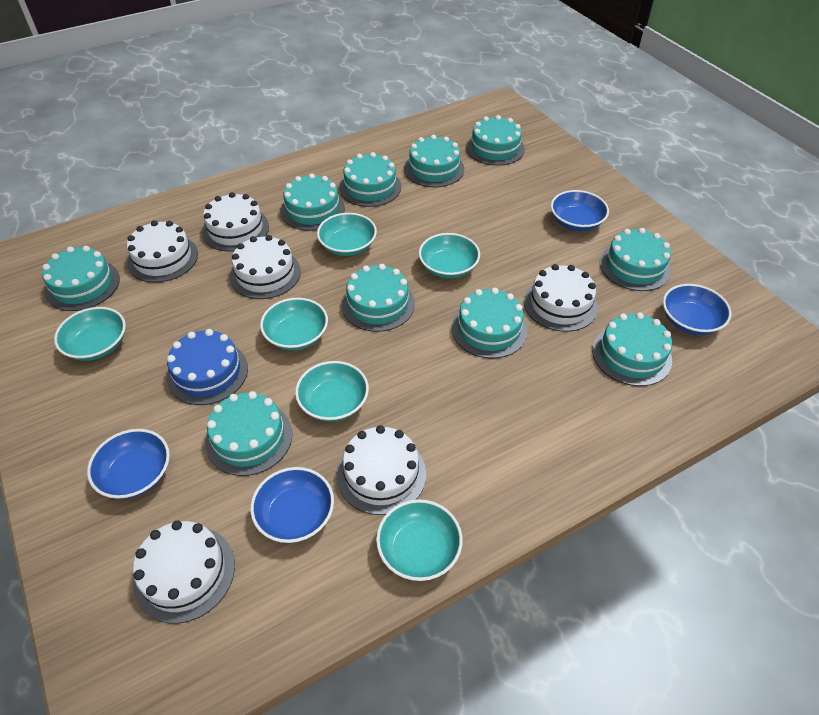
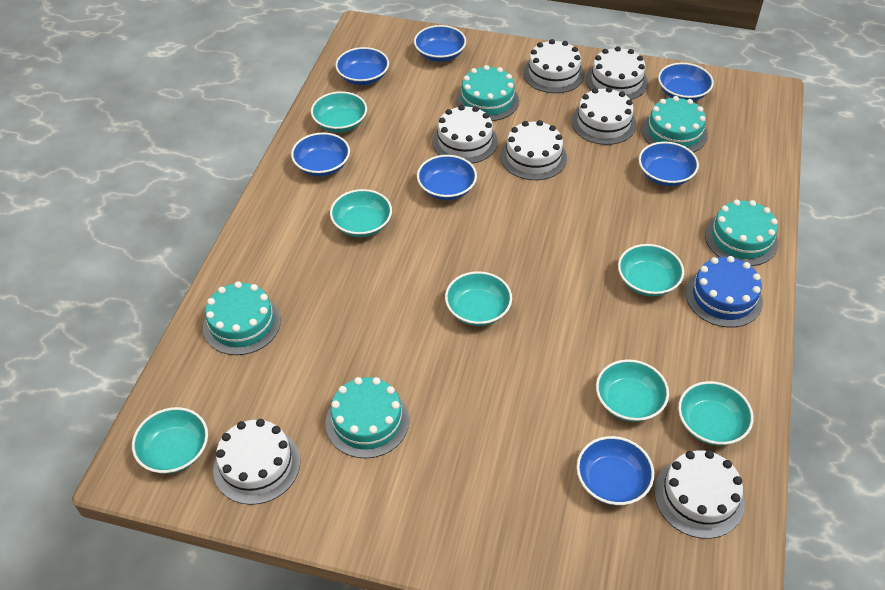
blue bowl: [87,429,170,499] [250,467,334,543] [551,190,609,231] [663,284,732,335] = 4 -> [291,132,350,177] [335,47,389,85] [414,25,466,62] [417,155,477,200] [576,436,654,505] [638,142,699,186] [658,63,714,101] = 7
turquoise bowl: [54,307,126,361] [260,298,328,350] [295,361,369,422] [317,213,377,256] [376,499,463,581] [419,233,480,279] = 6 -> [132,407,208,474] [311,91,367,133] [330,189,392,237] [445,271,512,326] [596,359,669,422] [618,244,684,296] [678,381,754,446] = 7
turquoise cake: [42,246,120,311] [205,391,292,476] [280,173,345,231] [339,152,401,207] [341,264,415,332] [404,135,464,187] [451,288,527,359] [466,115,525,166] [592,312,672,386] [600,228,671,291] = 10 -> [203,281,281,355] [326,377,409,458] [456,65,519,121] [642,96,708,153] [705,200,779,266] = 5
white cake: [127,220,198,283] [133,521,235,624] [202,192,269,252] [230,235,301,299] [337,425,426,515] [524,264,598,332] = 6 -> [213,419,300,505] [432,105,498,164] [500,120,567,180] [523,39,584,93] [571,87,636,145] [586,46,648,100] [654,450,745,539] = 7

